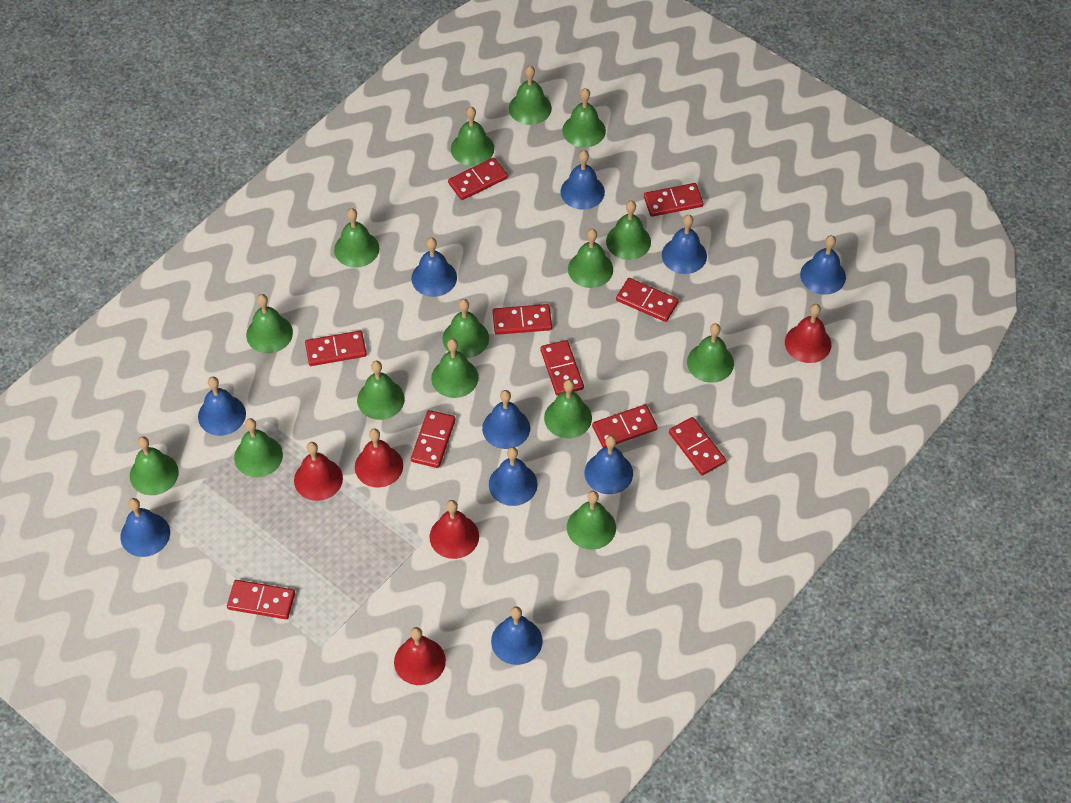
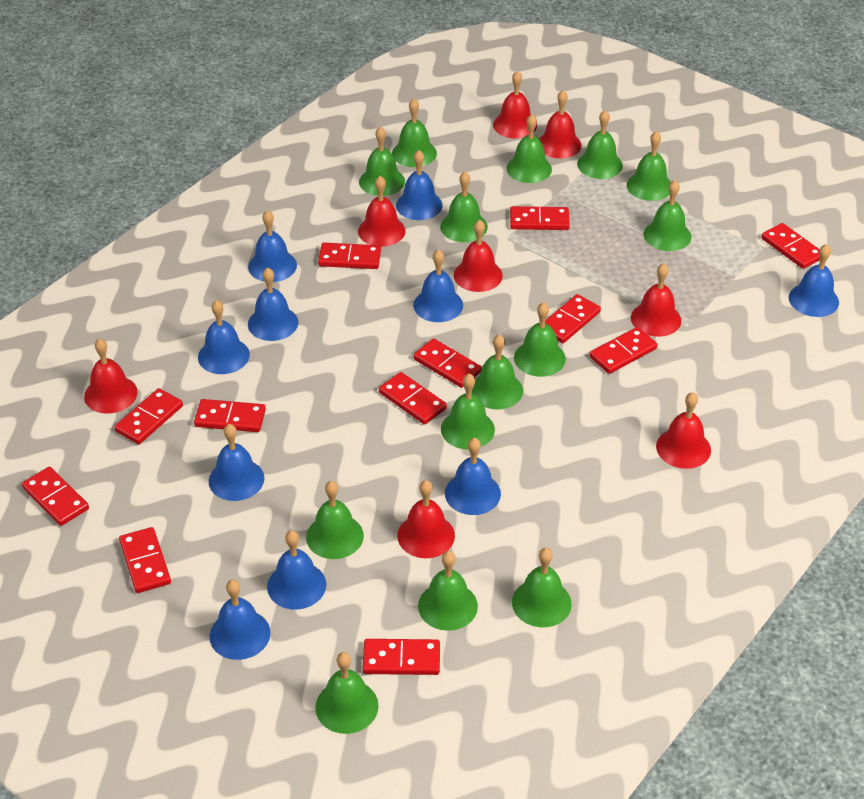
green bell: [130,436,179,495] [234,418,283,477] [246,294,293,353] [334,208,379,268] [357,361,405,420] [431,339,479,398] [443,299,489,358] [451,107,494,166] [509,66,552,125] [544,379,592,439] [562,88,606,148] [567,491,616,550] [568,229,613,288] [606,201,651,260] [687,323,734,383] = 15 -> [306,481,364,559] [315,652,379,734] [359,126,405,196] [392,99,437,167] [418,551,478,631] [440,172,488,242] [441,374,495,449] [472,334,523,409] [506,114,552,183] [512,548,572,627] [514,302,566,377] [577,110,623,179] [627,131,671,201] [643,180,691,251] = 14
red bell: [294,442,343,501] [355,428,403,488] [394,627,446,685] [430,500,479,559] [785,304,831,363] = 5 -> [84,338,138,414] [358,176,405,247] [397,480,455,558] [454,220,503,292] [493,71,537,139] [539,90,582,158] [631,263,681,337] [656,392,711,469] = 8
red domino: [227,580,295,619] [305,331,367,366] [411,410,456,468] [448,158,508,200] [492,304,552,335] [540,340,584,396] [592,404,657,448] [616,278,679,322] [644,183,703,217] [669,417,726,475] = 10 -> [22,467,89,526] [114,388,183,444] [119,527,171,593] [194,399,266,432] [318,243,381,269] [363,639,440,675] [379,372,447,425] [413,338,482,388] [510,206,570,230] [545,294,601,343] [589,327,657,374] [761,223,820,269] = 12

